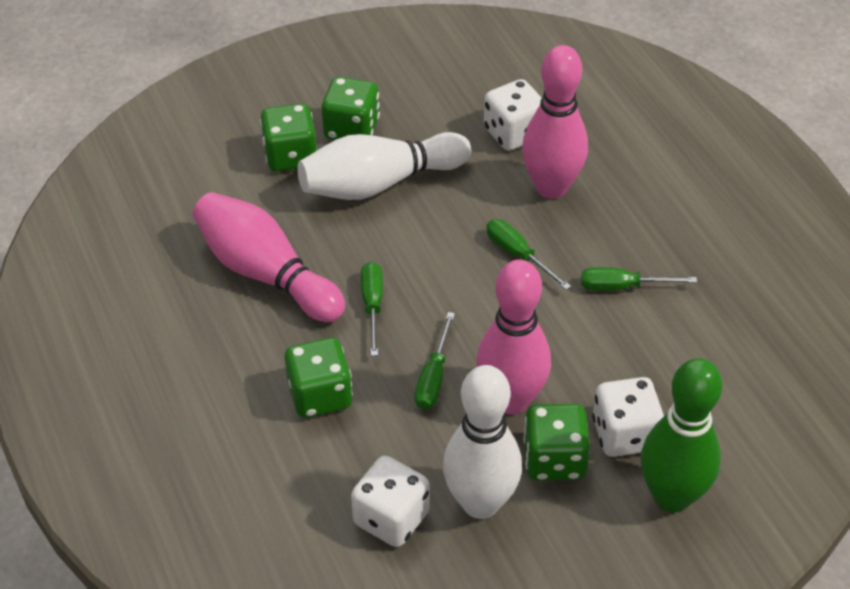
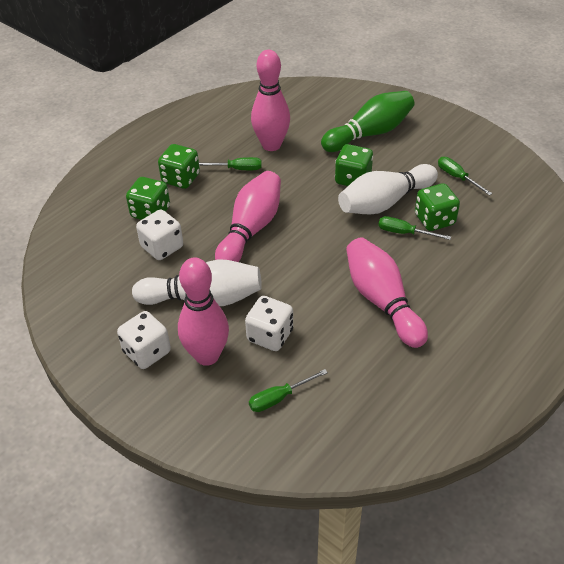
pink bowling pin: [193,192,345,322] [476,260,551,415] [522,45,588,199] = 3 -> [178,257,229,366] [215,171,281,262] [251,50,290,151] [346,237,428,348] = 4

